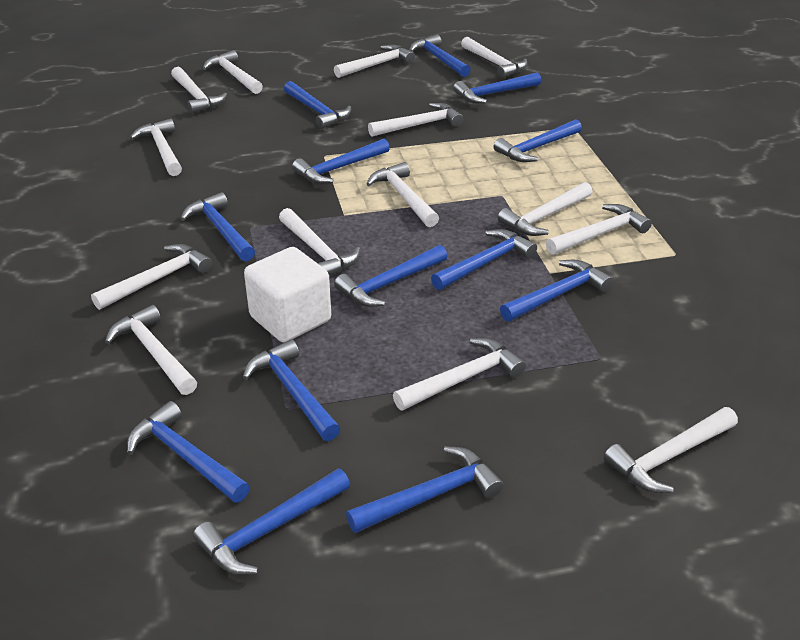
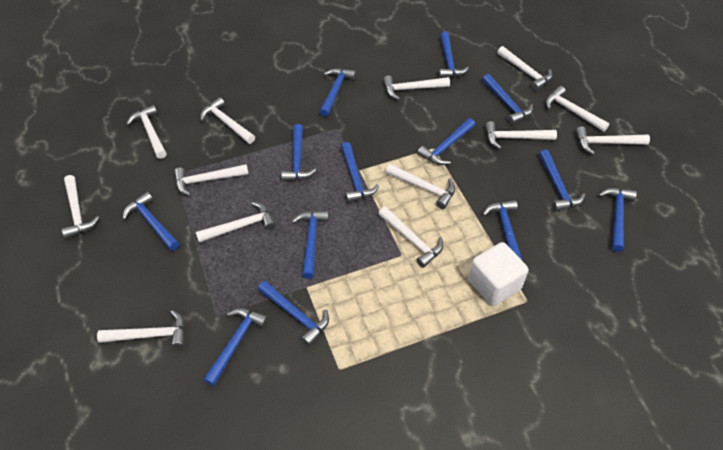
white hammer: [91,244,212,310] [105,305,197,395] [130,119,182,176] [171,67,227,114] [203,50,263,94] [279,208,360,276] [334,45,415,78] [367,162,439,227] [368,103,464,137] [393,338,526,411] [461,37,528,78] [498,182,593,236] [546,204,652,255] [604,407,738,493] = 14 -> [62,175,99,239] [97,310,185,348] [126,105,166,159] [174,164,248,196] [196,202,275,243] [200,97,255,144] [378,207,443,268] [383,75,450,100] [385,164,455,209] [485,121,557,149] [497,46,553,90] [546,86,610,132] [576,126,650,155] = 13

